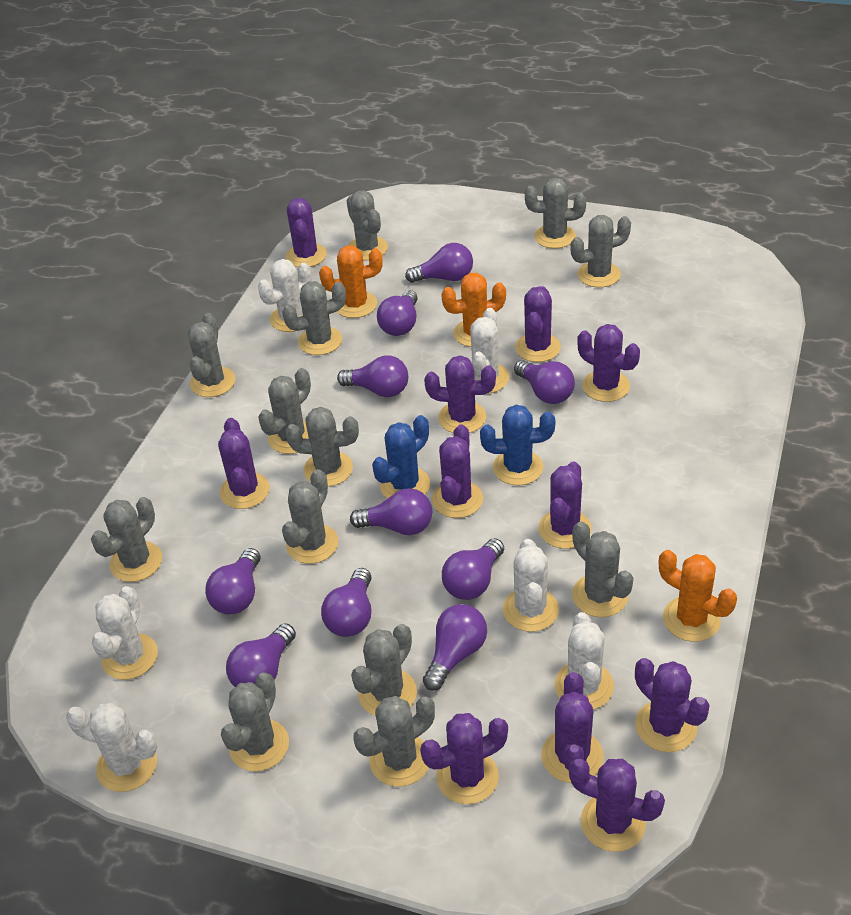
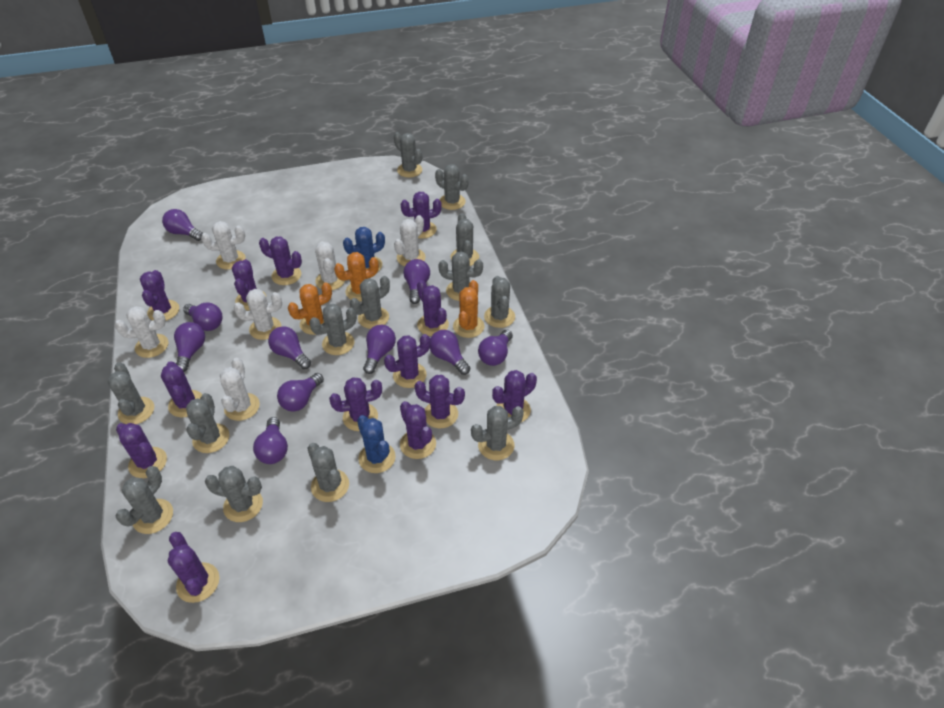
purple cactus: [218,418,270,509] [286,198,327,267] [420,713,508,804] [424,355,496,433] [432,424,483,518] [515,286,561,362] [538,461,592,549] [541,672,604,783] [569,759,665,852] [577,324,640,402] [635,658,709,752] = 11 -> [116,423,167,478] [140,270,179,321] [161,361,202,417] [168,532,219,603] [232,259,266,310] [259,236,302,285] [329,377,382,431] [384,334,430,388] [400,401,436,459] [401,192,442,239] [415,375,465,428] [417,280,449,336] [492,370,537,422] = 13

